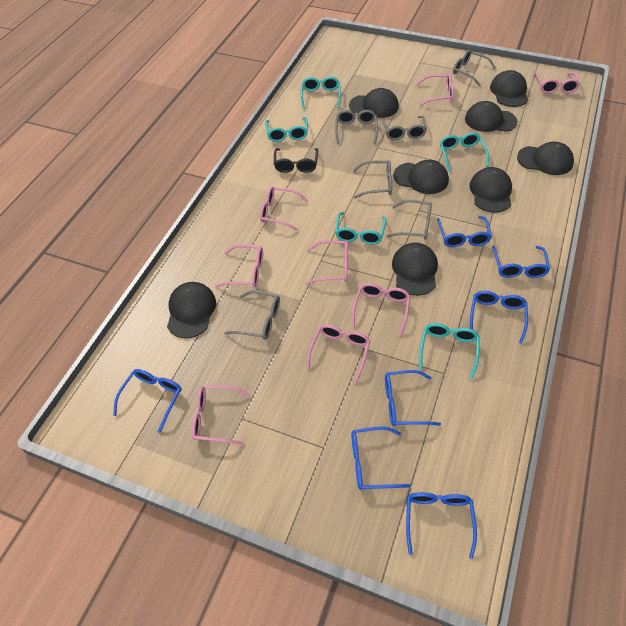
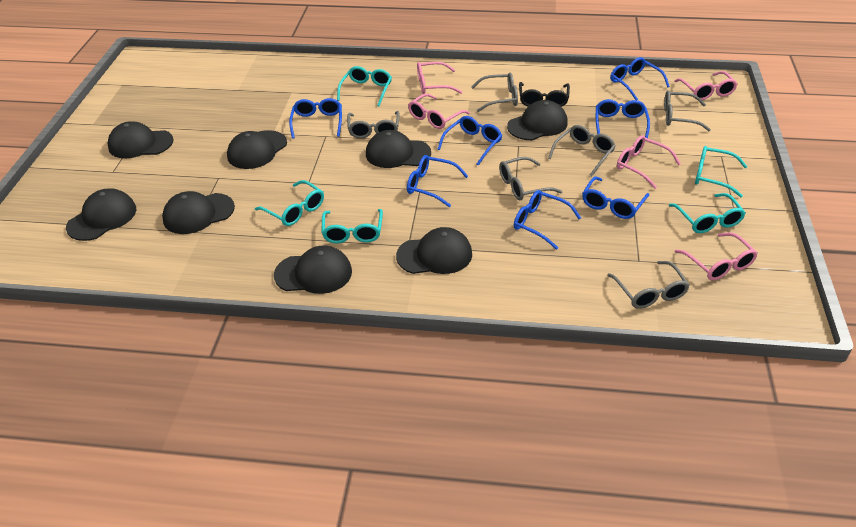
pink glasses: [192,385,250,445] [215,245,263,287] [260,187,308,231] [305,240,348,284] [307,324,370,383] [352,283,410,336] [416,73,454,106] [533,72,580,94] = 8 -> [408,94,470,129] [417,62,462,94] [617,135,681,189] [674,71,737,100] [675,233,758,280] = 5

